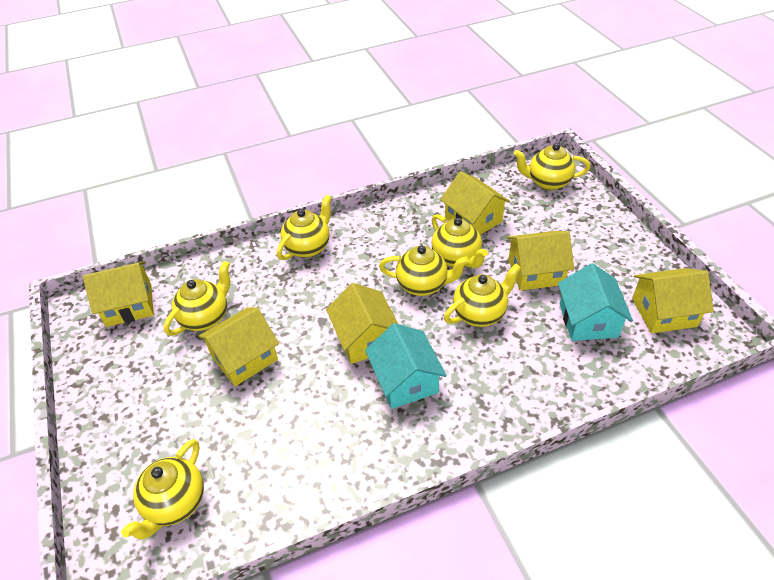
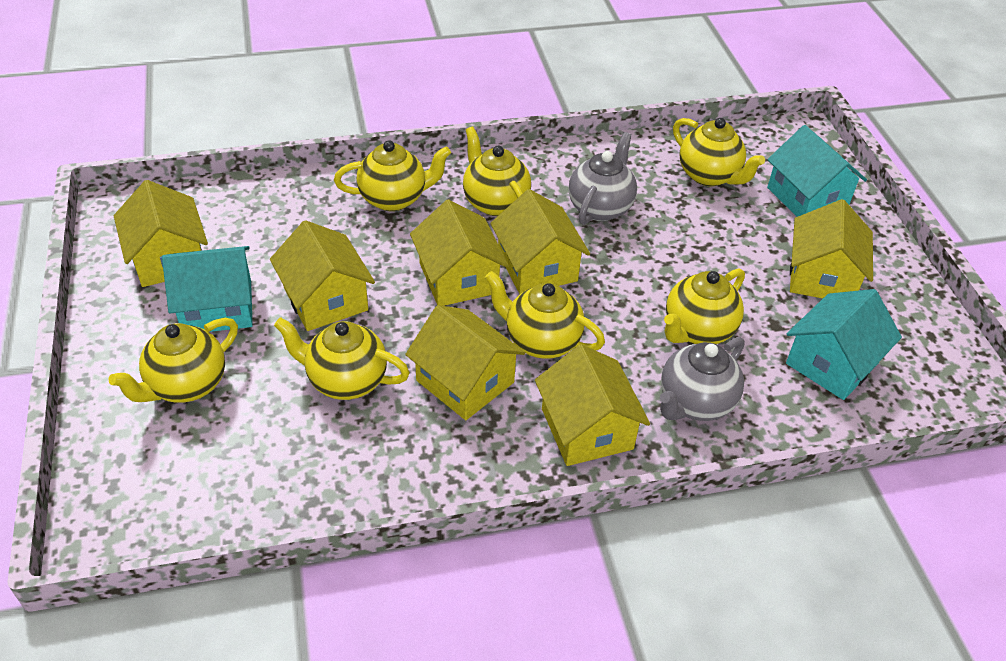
grey teapot: none = 0 -> [569,132,637,225] [660,337,745,421] = 2
turquoise house: [365,323,447,409] [558,263,633,341] = 2 -> [162,246,253,332] [767,125,867,217] [786,289,902,400] = 3
yellow house: [83,261,154,327] [198,308,279,386] [326,283,398,364] [440,171,511,235] [507,231,574,291] [632,268,714,333] = 6 -> [114,180,208,287] [270,220,375,331] [405,305,525,420] [410,199,509,306] [490,189,590,294] [535,344,650,466] [790,199,873,298] = 7

